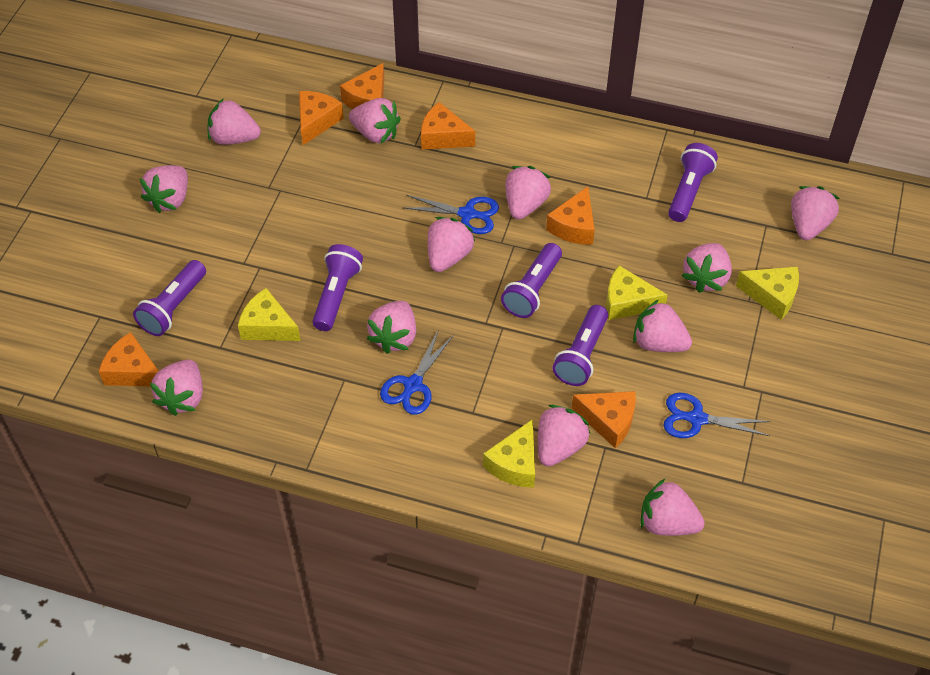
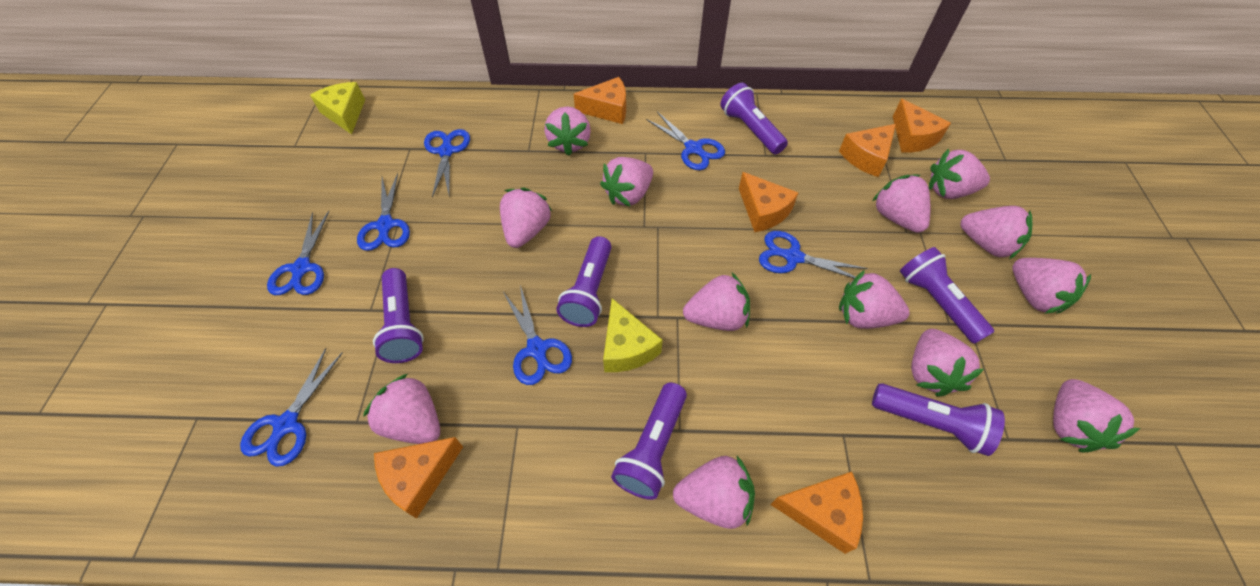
blue scissors: [380,329,454,415] [403,195,499,234] [663,393,770,438] = 3 -> [240,348,343,467] [267,211,329,295] [357,173,410,251] [424,129,470,197] [503,285,572,385] [646,112,725,170] [759,231,868,279] = 7
pink strawberry: [140,165,188,213] [150,360,203,416] [207,98,261,145] [349,98,401,143] [367,301,416,354] [428,217,475,272] [505,166,551,220] [538,405,591,467] [633,300,692,352] [641,479,705,536] [682,243,732,293] [791,186,840,240] = 12 -> [363,374,440,444] [500,187,552,248] [544,106,591,156] [600,157,653,206] [673,456,755,529] [683,273,750,331] [839,270,910,329] [872,175,930,233] [911,329,984,397] [929,149,990,199] [960,206,1032,259] [1012,258,1091,314] [1053,379,1140,453] = 13
purple flashlight: [133,260,206,336] [312,244,363,331] [501,243,562,318] [553,305,608,386] [668,143,718,222] = 5 -> [373,268,424,363] [556,236,611,327] [611,383,687,500] [720,83,788,154] [872,383,1005,456] [900,247,994,344] = 6
yellow cheese: [238,288,301,341] [483,419,535,488] [606,265,668,320] [736,267,799,320] = 4 -> [310,82,365,134] [603,298,663,372] = 2

